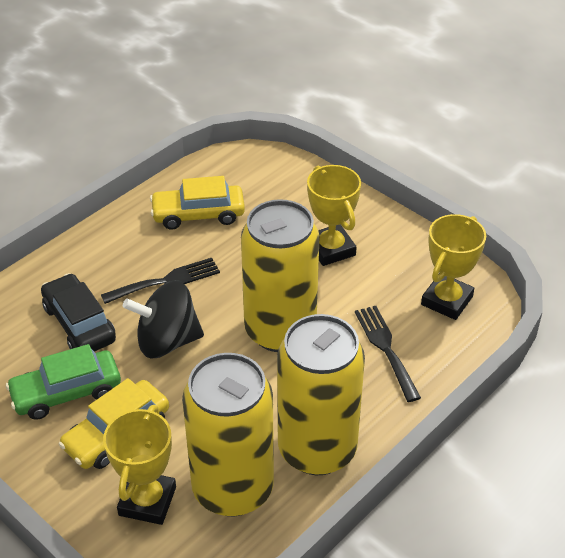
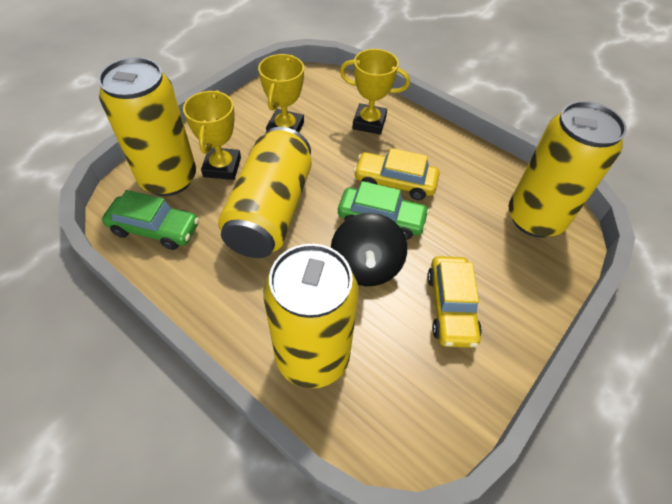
black car: [41,273,116,352] = 1 -> none = 0
black fork: [101,258,220,304] [355,306,421,402] = 2 -> none = 0
green car: [6,344,121,420] = 1 -> [102,190,199,250] [338,181,429,240] = 2
yellow can: [182,353,274,516] [241,199,320,352] [277,314,365,475] = 3 -> [98,57,196,196] [218,127,312,258] [263,244,359,389] [509,101,627,238] = 4

